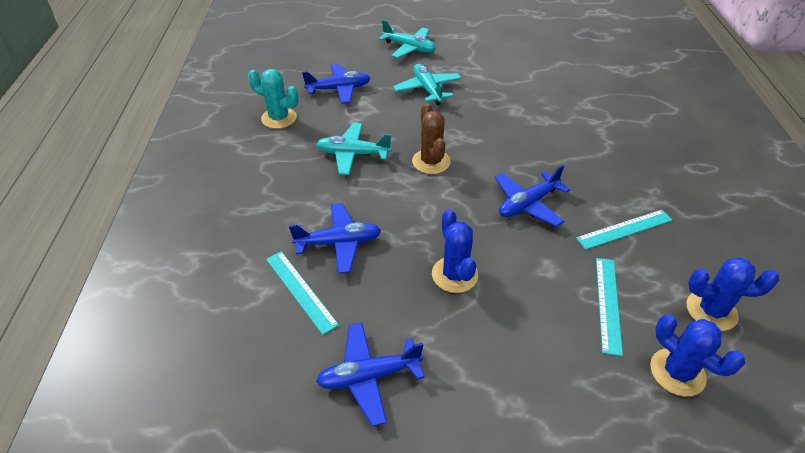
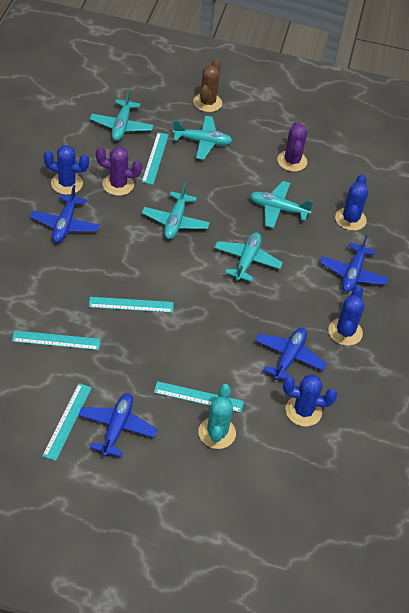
blue cactus: [432,209,478,293] [650,314,745,397] [687,257,779,331] = 3 -> [43,145,89,195] [283,374,337,427] [328,285,364,346] [335,174,368,231] = 4
purple cactus: none = 0 -> [96,146,142,196] [277,121,307,172] = 2
turquoise plane: [316,123,392,175] [378,20,436,58] [393,64,461,105] = 3 -> [90,90,153,141] [142,183,210,239] [172,116,232,160] [214,233,283,282] [250,181,314,228] = 5
turquoise ruler: [266,251,339,335] [576,210,672,250] [596,258,623,356] = 3 -> [12,330,101,350] [42,383,92,461] [89,297,174,313] [142,132,169,185] [154,381,244,413] = 5

